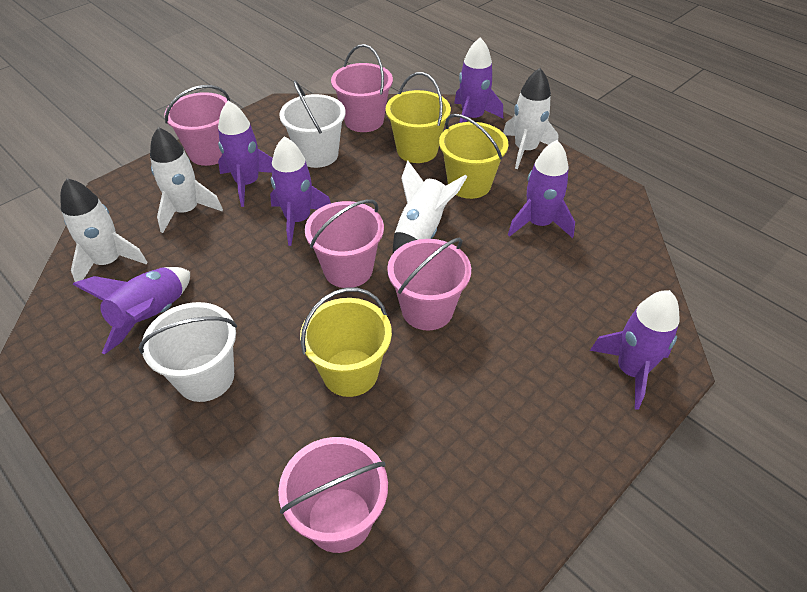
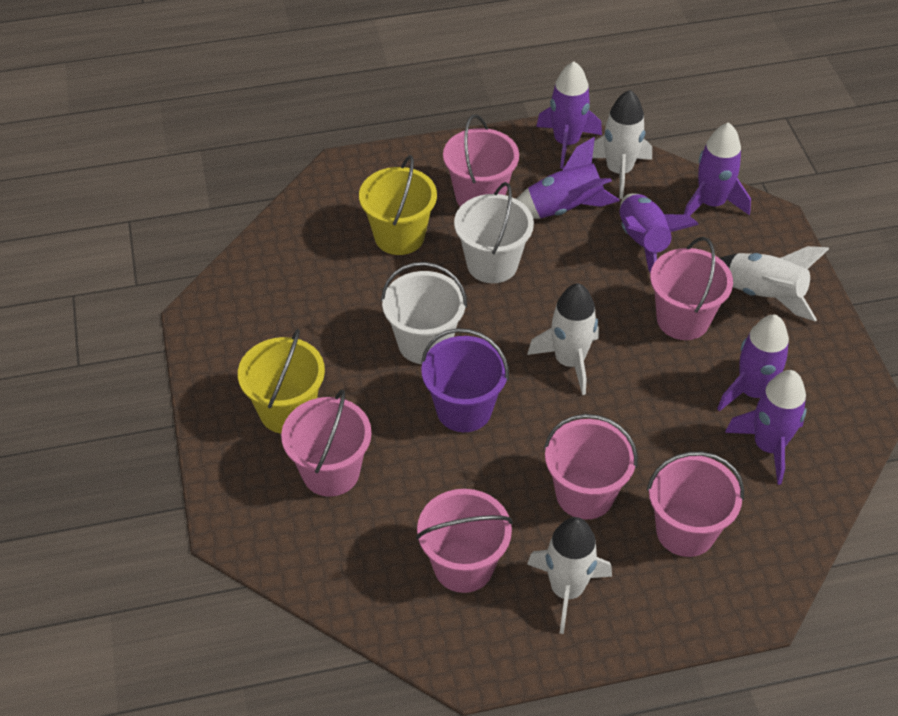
pink bucket: [164,85,231,166] [278,437,388,553] [305,199,384,288] [331,44,393,132] [387,238,471,330] = 5 -> [281,389,372,497] [416,489,513,593] [443,114,519,207] [544,414,638,519] [647,452,744,557] [650,237,733,340] = 6
purple bucket: none = 0 -> [421,328,509,432] = 1
yellow bucket: [300,287,392,397] [386,72,451,163] [439,114,508,199] = 3 -> [238,329,325,433] [359,155,437,255] = 2

